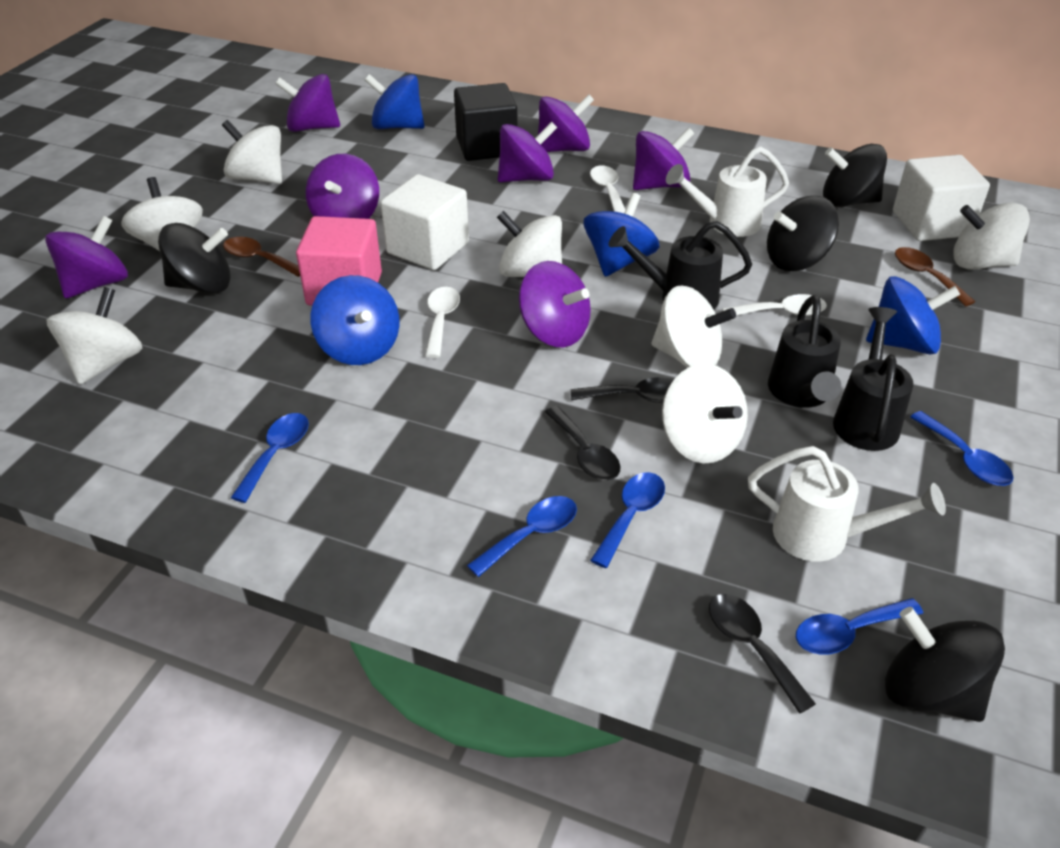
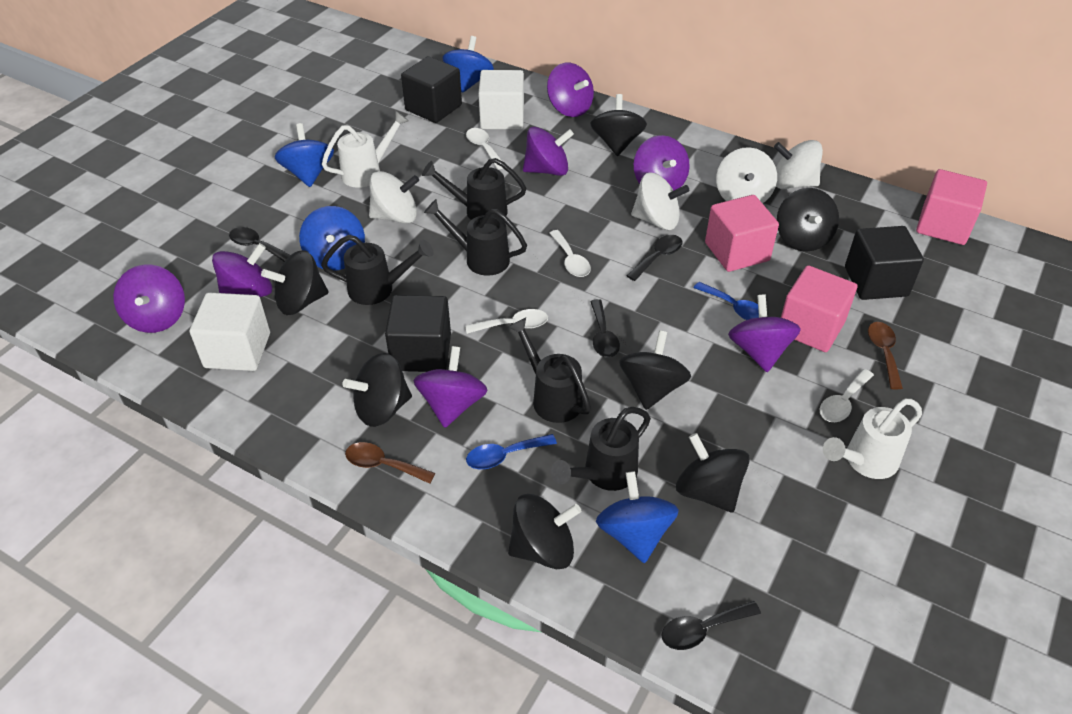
black cube: [454,83,517,161] = 1 -> [385,295,451,372] [401,56,462,123] [845,226,924,300] = 3
black spinning top: [158,223,231,294] [767,196,839,271] [823,144,887,207] [885,607,1005,722] = 4 -> [261,250,328,315] [342,353,412,427] [508,494,581,569] [590,94,647,156] [619,330,691,410] [676,433,750,513] [777,188,839,251] = 7
black spoon: [545,406,621,481] [571,377,673,403] [709,594,816,714] = 3 -> [229,227,291,262] [590,299,620,357] [627,235,682,281] [661,601,761,650] = 4
black watering can: [608,221,752,310] [768,295,841,408] [833,307,913,451] = 3 -> [321,235,434,305] [422,158,526,220] [424,199,527,276] [508,318,591,423] [551,407,651,491] = 5
blue spoon: [231,413,309,503] [467,496,577,577] [590,472,665,568] [796,598,923,655] [910,411,1013,486] = 5 -> [466,434,557,469] [694,282,759,320] = 2
pink cube: [296,216,382,306] = 1 -> [705,195,779,272] [781,265,857,352] [916,169,987,245] = 3
white spinning top: [47,287,142,385] [121,177,203,251] [222,120,282,184] [497,211,562,277] [651,286,736,368] [662,364,748,464] [953,202,1030,270] = 7 -> [369,171,419,224] [631,172,689,230] [716,147,777,204] [774,140,823,189] = 4
white spoon: [425,287,460,358] [590,165,625,213] [722,294,827,316] = 3 -> [465,309,548,334] [466,128,503,170] [549,230,591,277] [819,369,874,422] = 4

